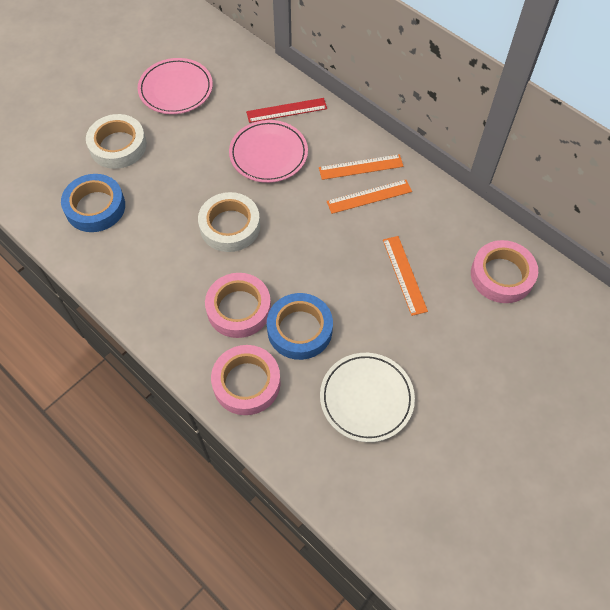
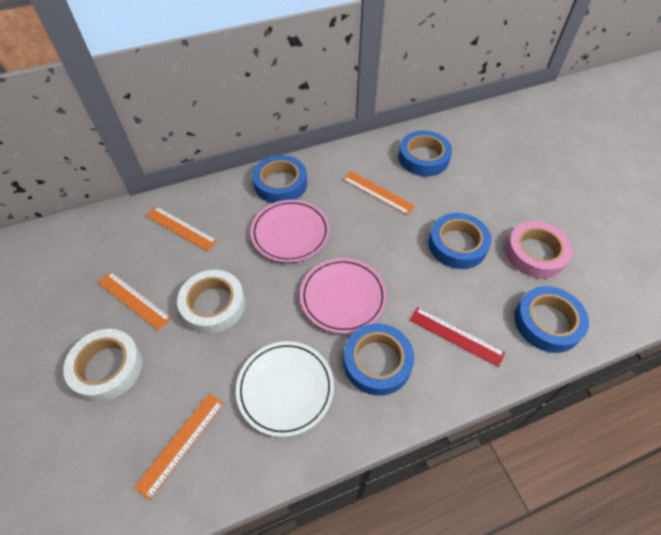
blue tape: [61,174,125,232] [267,293,333,360] = 2 -> [252,155,307,203] [344,324,414,396] [398,131,452,176] [429,213,492,269] [515,286,589,353] = 5
orange ruler: [319,154,404,180] [326,180,412,214] [383,236,428,316] = 3 -> [98,272,171,330] [134,393,224,500] [146,206,218,251] [343,171,415,215] = 4
pink tape: [205,273,271,338] [211,345,281,415] [471,240,538,303] = 3 -> [506,221,573,279] = 1

